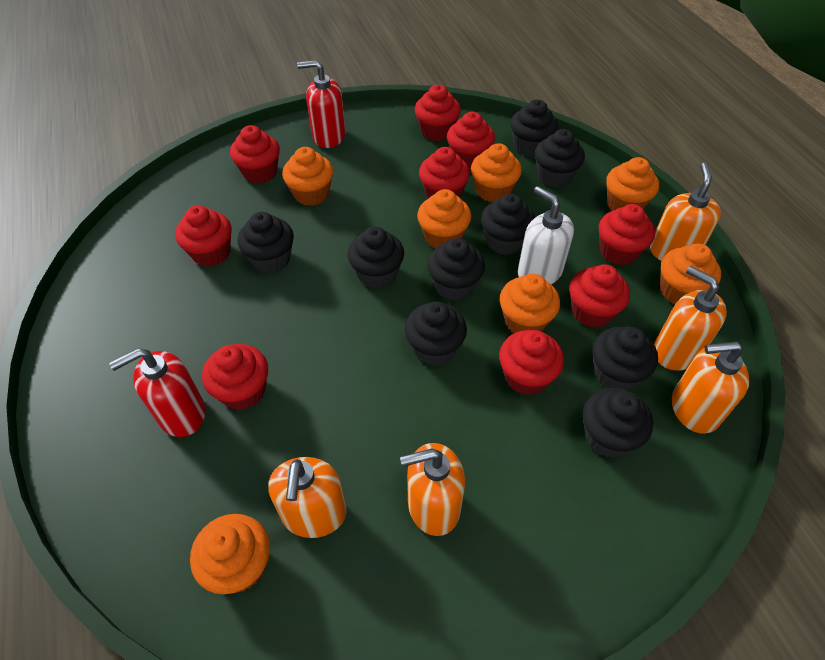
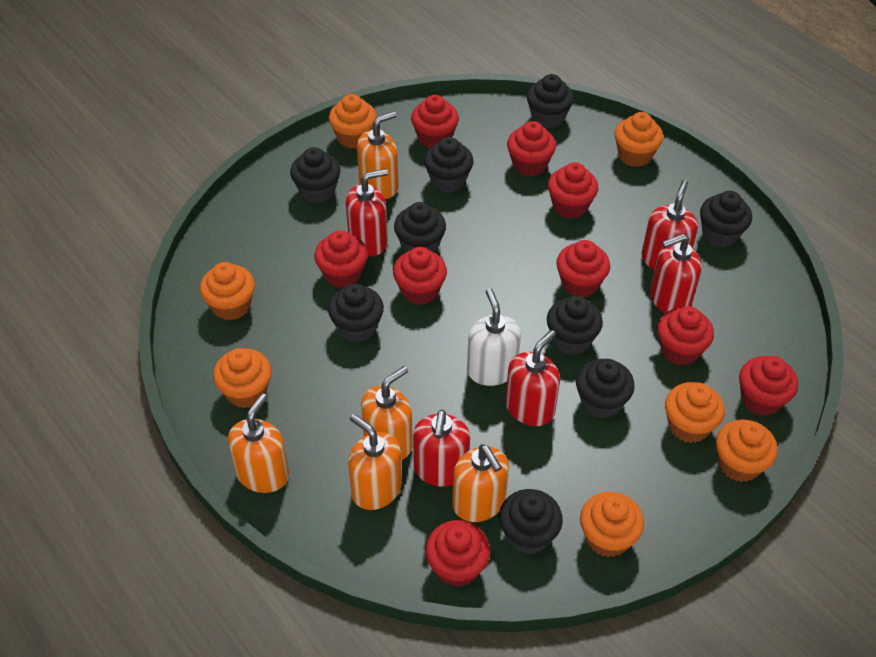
red soap dispenser: [109,348,206,437] [297,60,346,148] = 2 -> [346,169,388,256] [413,410,470,487] [505,330,560,426] [641,180,698,270] [650,234,701,313] = 5

